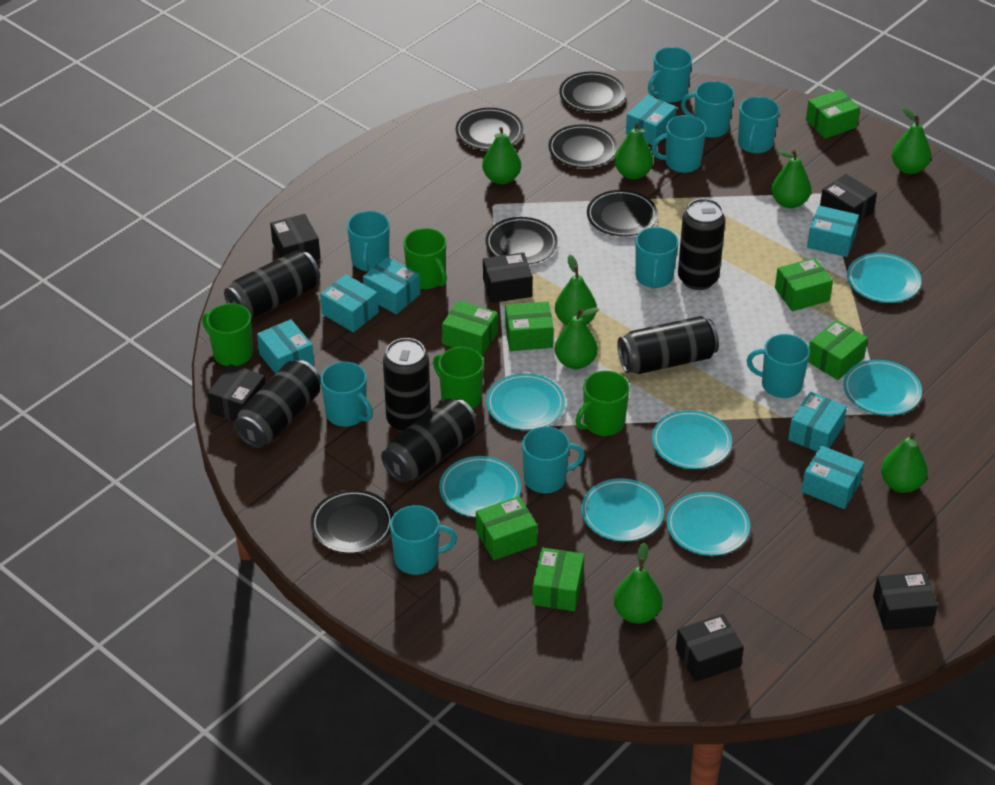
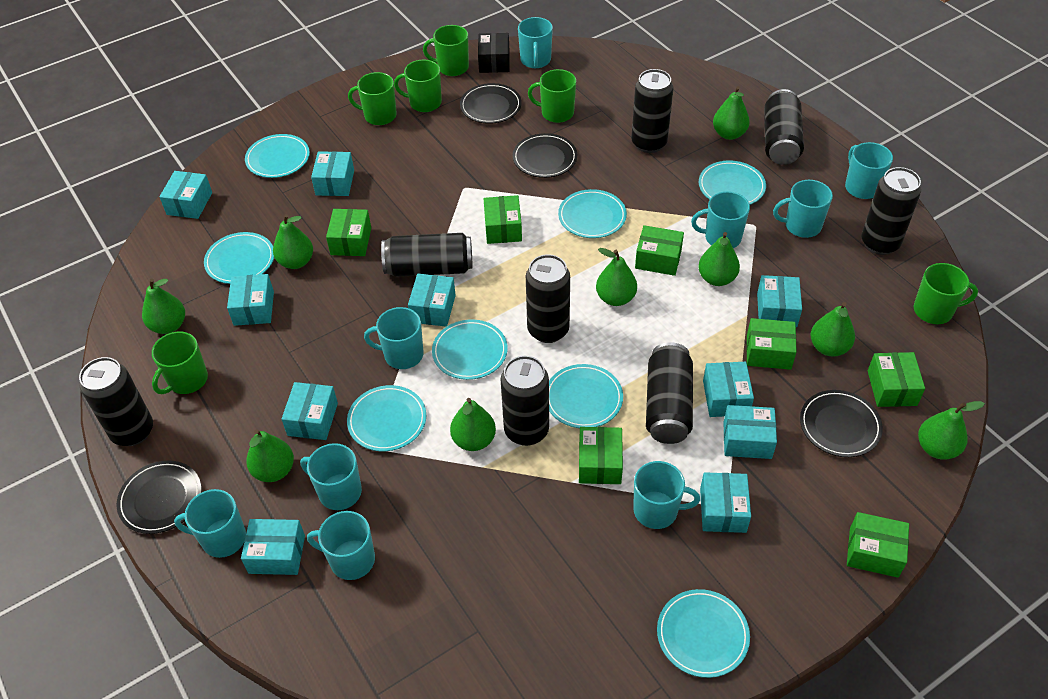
black box: [208,364,266,421] [270,214,320,260] [483,252,533,303] [676,614,744,682] [820,174,877,223] [873,572,938,630] = 6 -> [478,33,510,73] = 1
black can: [224,251,320,319] [234,360,321,448] [381,398,477,483] [383,338,431,432] [617,316,719,374] [678,198,725,290] = 6 -> [79,357,153,446] [381,233,472,277] [500,356,549,446] [526,254,570,343] [631,69,673,153] [646,342,693,444] [764,89,804,165] [861,167,921,255] = 8
black plate: [311,490,393,553] [456,108,523,150] [485,217,558,264] [549,125,617,168] [559,72,626,112] [587,190,658,236] = 6 -> [117,460,202,534] [460,83,522,124] [513,133,577,178] [800,390,883,457] = 4
green mug: [202,303,253,366] [404,228,447,289] [433,347,484,409] [576,371,630,436] = 4 -> [152,332,208,394] [348,72,397,125] [394,60,442,112] [423,25,469,76] [528,69,576,123] [914,263,978,324] = 6
green pear: [482,127,521,184] [555,255,597,326] [555,308,599,369] [614,122,653,179] [614,542,663,624] [771,150,811,208] [881,433,928,493] [892,107,931,174] = 8 -> [142,279,185,334] [246,429,294,482] [273,214,313,269] [450,398,496,451] [596,248,637,306] [698,232,740,286] [713,86,750,140] [811,302,855,357] [918,401,985,459] = 9
turquoise box: [257,319,314,374] [320,274,379,332] [363,257,420,314] [626,95,676,145] [788,392,847,451] [801,445,864,509] [807,206,859,257] = 7 -> [159,171,212,219] [227,274,274,326] [241,519,305,575] [282,382,338,440] [311,151,354,196] [408,274,456,327] [700,472,751,533] [703,362,754,417] [723,405,777,459] [757,275,802,327] = 10
turquoise mug: [321,362,373,427] [347,211,389,272] [390,505,457,575] [522,426,585,493] [635,227,679,289] [648,47,692,103] [652,115,706,173] [681,81,735,138] [738,96,780,153] [747,334,810,398] = 10 -> [174,489,246,558] [300,443,362,510] [307,511,375,580] [364,307,423,369] [518,17,553,68] [633,461,700,529] [691,191,750,248] [773,180,833,238] [845,142,893,199] = 9
turquoise plate: [439,456,521,517] [486,373,565,430] [581,478,664,541] [652,410,732,469] [667,492,750,556] [843,360,922,416] [847,253,921,303] = 7 -> [204,232,274,284] [245,134,310,178] [347,385,426,451] [432,320,507,380] [549,364,623,428] [558,189,627,238] [657,589,750,678] [699,160,766,205] = 8

